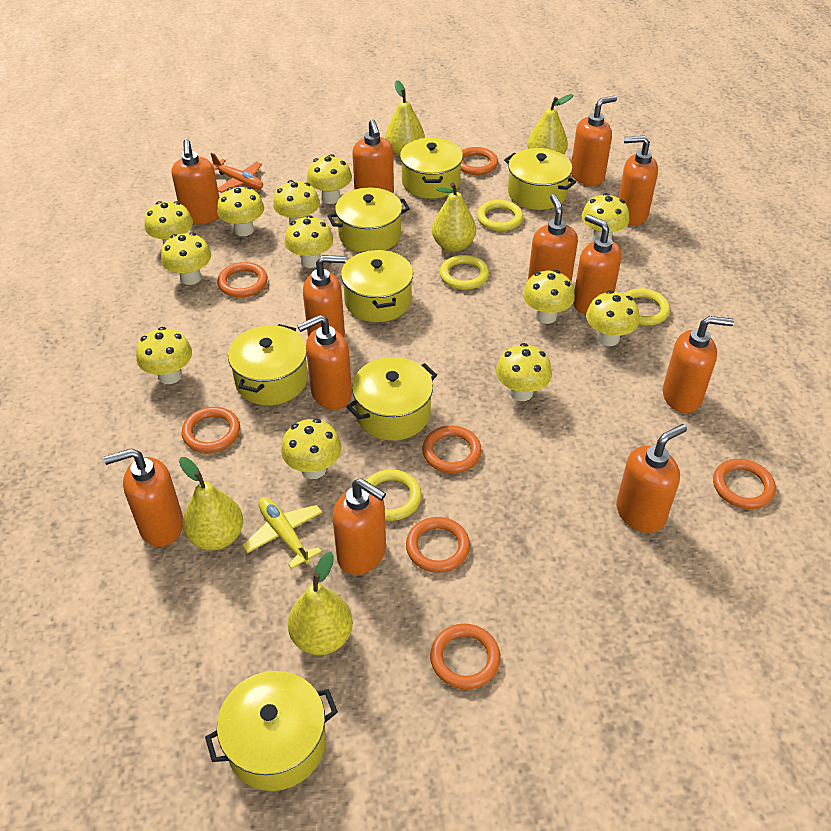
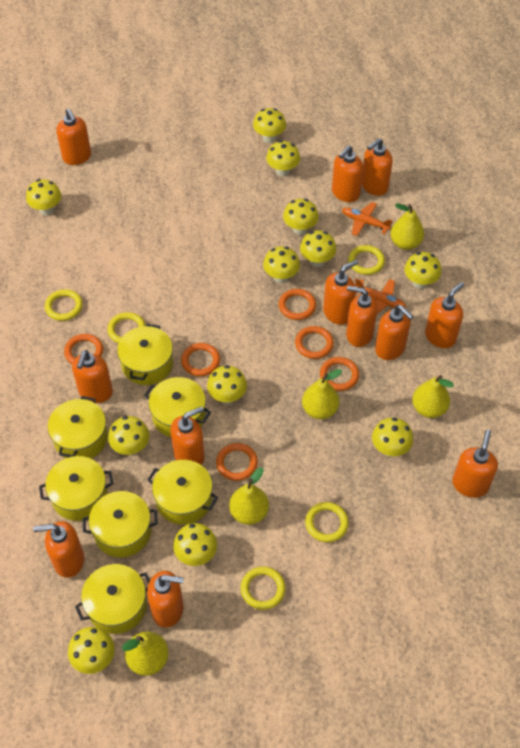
orange plane: [211,152,263,193] = 1 -> [342,202,393,236] [355,279,406,314] = 2
orange ring: [182,407,240,453] [217,262,268,298] [406,517,470,573] [422,426,482,473] [430,624,501,689] [461,147,498,175] [713,459,776,509] = 7 -> [64,334,103,364] [181,343,220,376] [216,443,258,481] [279,289,316,320] [295,326,334,359] [320,357,359,391] = 6
yellow plane: [242,497,322,569] = 1 -> none = 0
yellow ring: [366,469,422,521] [440,255,489,290] [477,200,523,231] [624,288,670,326] = 4 -> [45,289,83,321] [107,312,146,343] [241,567,286,610] [305,502,349,542] [348,245,385,275] = 5

